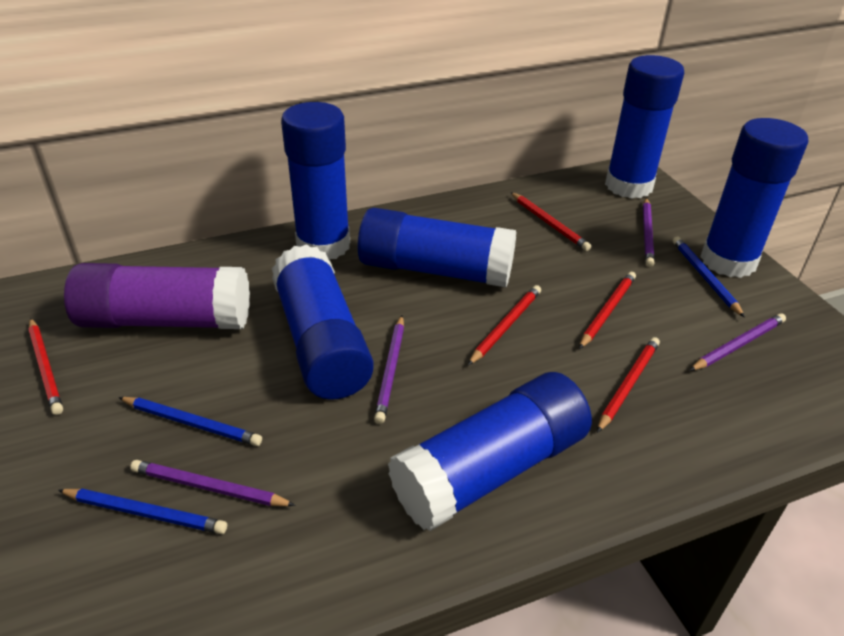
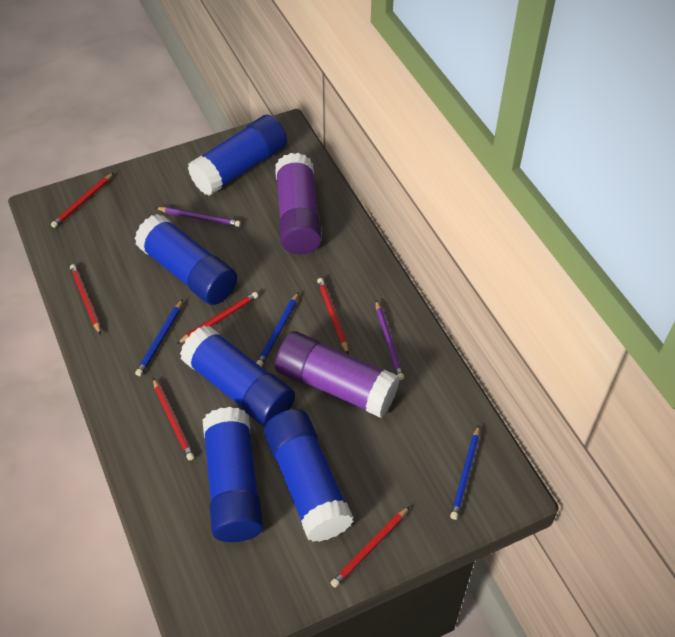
blue glue stick: [272,244,374,400] [281,102,350,260] [358,208,516,288] [388,372,592,531] [605,55,684,199] [700,118,809,278] = 6 -> [135,214,237,305] [180,326,295,427] [188,115,287,196] [202,407,263,542] [264,409,353,542] = 5
purple glue stick: [64,263,250,329] = 1 -> [275,153,322,254] [275,331,400,418] = 2
purple pencil: [130,460,296,506] [374,315,404,424] [643,198,655,267] [689,313,786,371] = 4 -> [156,207,241,227] [376,300,404,380] = 2
red pencil: [29,318,63,415] [468,285,541,365] [510,192,591,251] [579,272,636,349] [597,337,660,433] = 5 -> [51,173,114,228] [70,264,101,335] [153,378,194,461] [177,292,258,344] [317,278,348,354] [330,506,410,588] = 6

